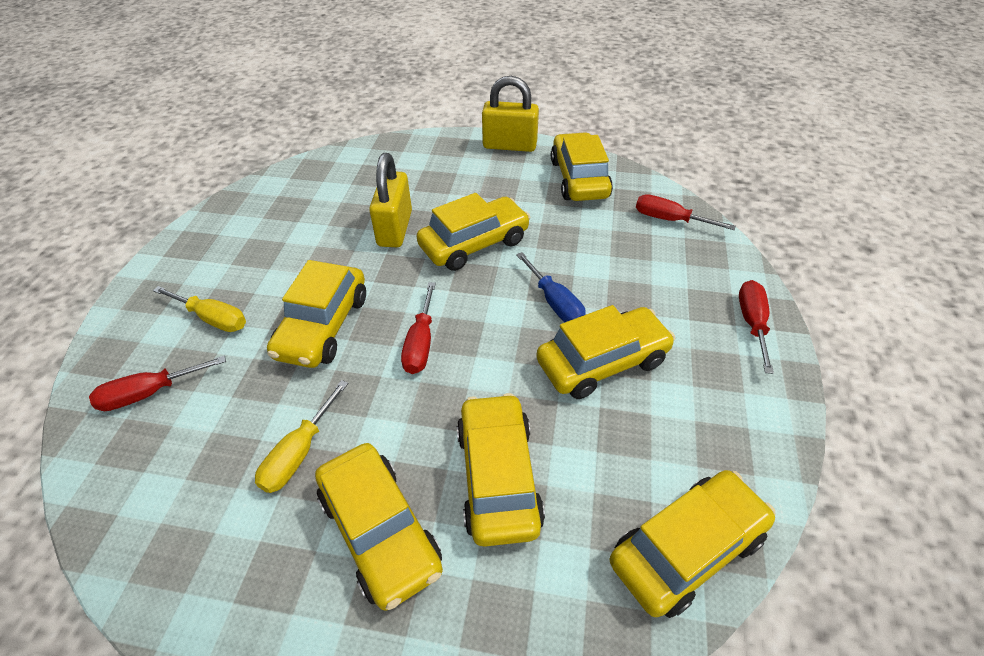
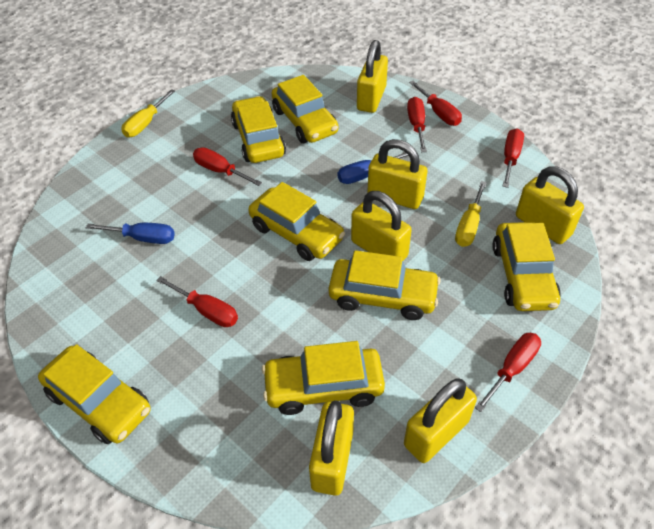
blue screwdriver: [516,252,586,322] = 1 -> [86,223,175,244] [338,153,409,184] = 2
red screwdriver: [89,356,226,411] [401,282,436,374] [636,194,736,230] [739,280,774,374] = 4 -> [156,276,238,327] [193,147,262,186] [407,97,427,152] [409,81,462,126] [475,333,541,412] [502,128,524,188] = 6
yellow padlock: [369,153,412,247] [482,76,539,152] = 2 -> [309,400,354,496] [351,191,412,261] [357,40,388,113] [367,139,427,209] [404,378,477,463] [516,166,584,244] = 6

